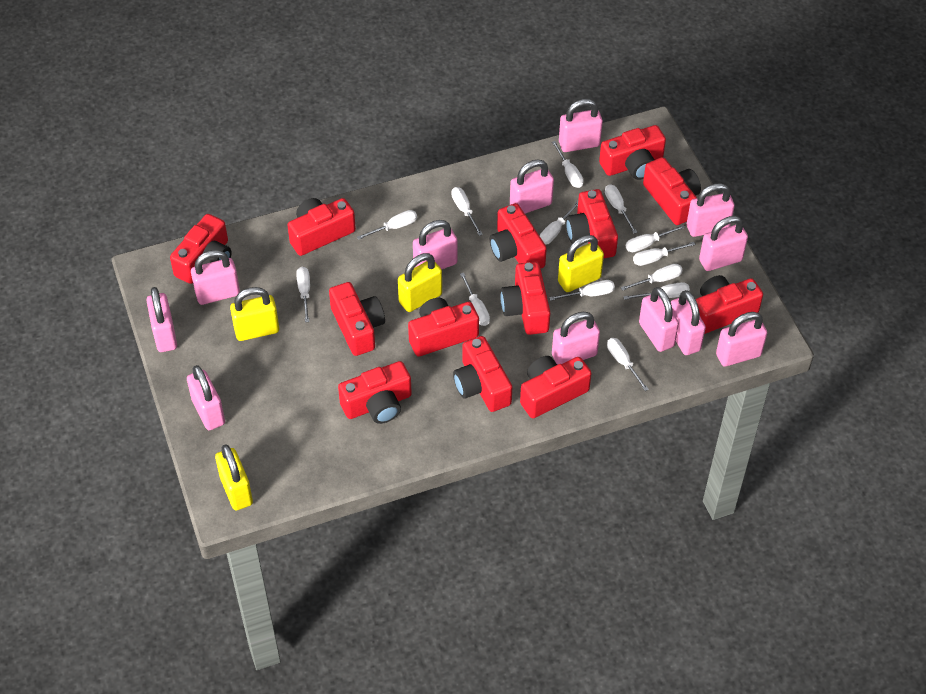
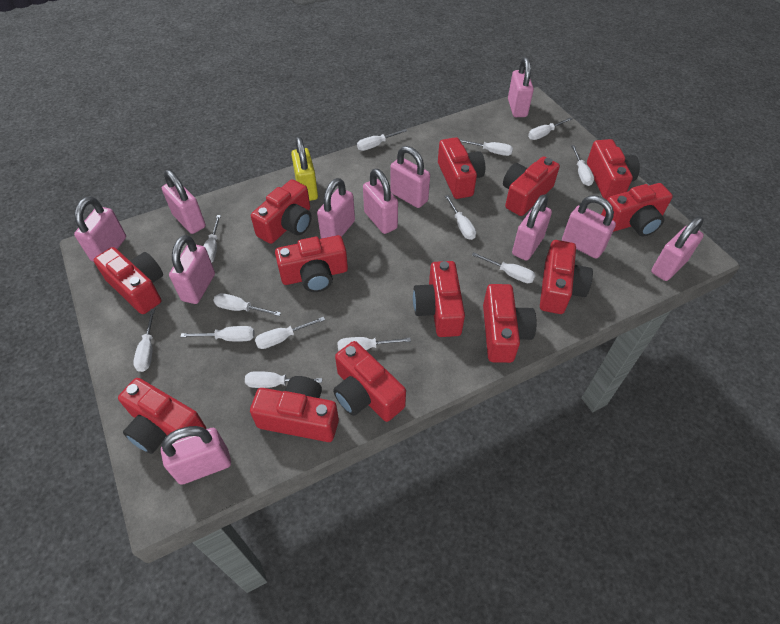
pink padlock: [146,287,177,352] [187,365,225,430] [191,250,240,305] [413,220,457,270] [510,159,554,214] [552,312,600,365] [559,99,603,152] [639,287,679,352] [671,290,706,355] [687,183,735,237] [699,216,748,271] [716,312,767,367] = 12 -> [74,197,126,262] [161,426,231,485] [162,170,206,234] [169,235,215,304] [317,178,355,239] [363,169,398,234] [390,146,430,208] [508,57,534,117] [512,194,552,261] [562,195,616,259] [651,216,704,281] = 11
yellow padlock: [215,444,253,510] [230,287,279,341] [398,253,442,312] [558,235,604,292] = 4 -> [291,137,318,201] = 1

